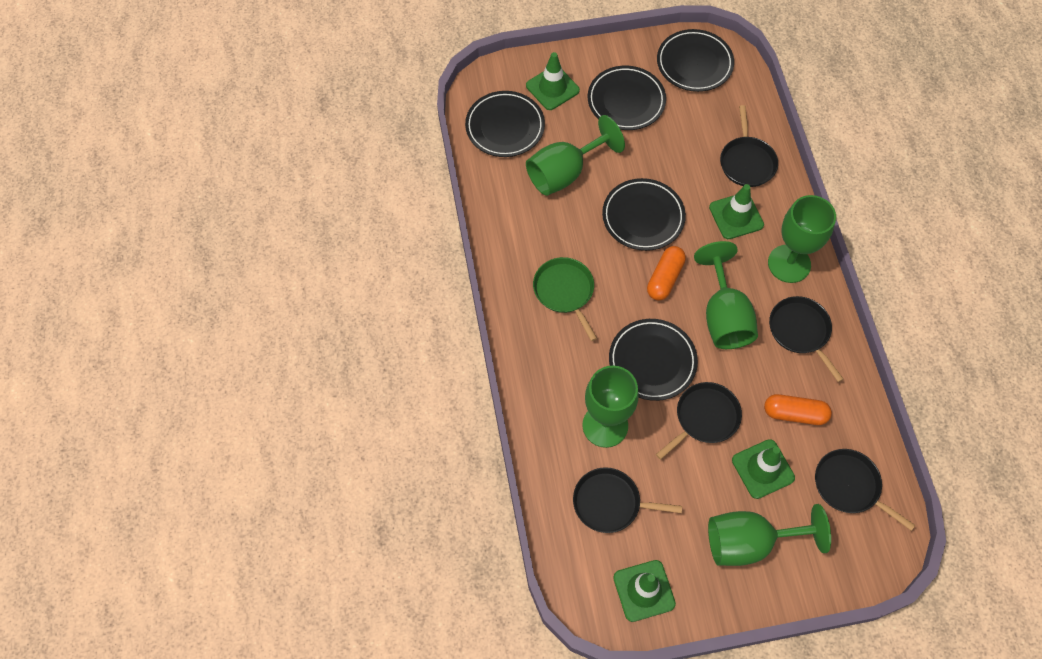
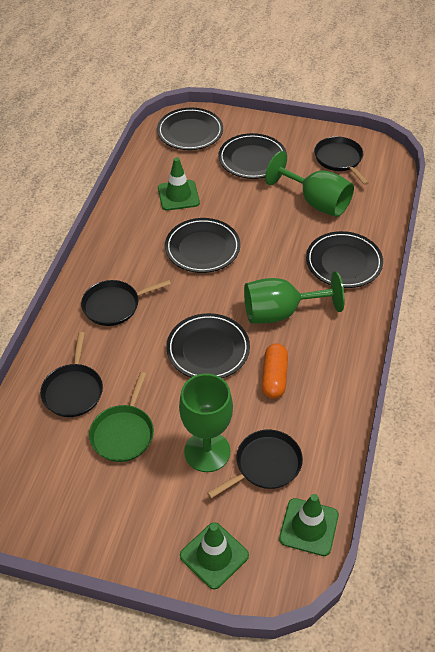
black pan: [573,467,682,533] [656,382,742,460] [720,105,778,187] [769,296,843,382] [815,449,915,531] = 5 -> [40,332,103,417] [81,280,171,326] [207,430,303,498] [314,136,369,185] = 4
green goblet: [526,115,625,196] [582,366,639,448] [694,241,758,349] [708,504,831,566] [768,195,836,283] = 5 -> [179,373,233,472] [244,271,345,323] [265,151,354,217] = 3
green traffic cone: [526,52,580,110] [613,560,676,622] [709,184,764,239] [732,439,795,499] = 4 -> [158,157,200,211] [180,522,249,589] [279,494,339,556] = 3
orange capsule: [647,246,686,301] [764,394,832,425] = 2 -> [262,343,288,399] = 1

